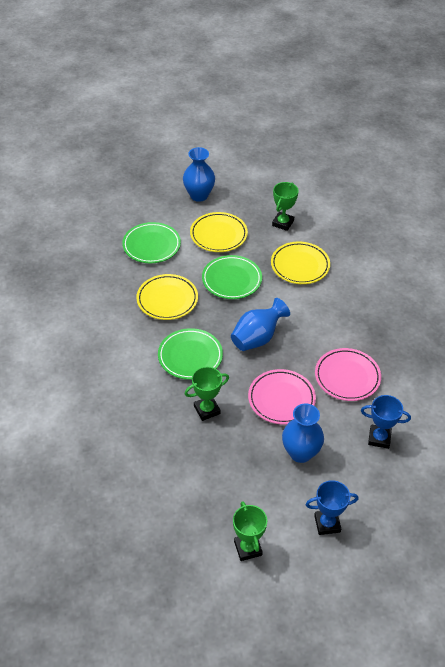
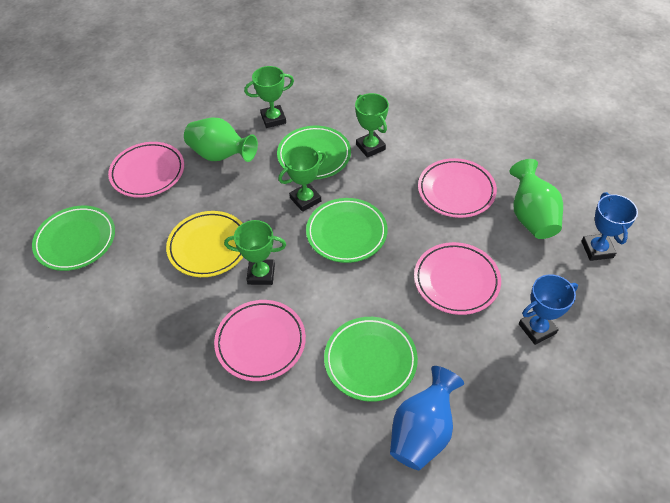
blue vase: [183,147,215,202] [231,298,290,351] [282,404,324,463] = 3 -> [390,366,464,470] = 1
green plate: [122,222,181,263] [158,328,223,380] [202,255,262,299] = 3 -> [32,206,115,271] [277,126,351,180] [306,198,387,263] [324,317,418,402] = 4
green trophy: [185,367,229,421] [233,501,267,561] [272,182,299,231] = 3 -> [224,220,286,285] [244,66,294,128] [278,145,326,212] [355,93,389,158] = 4
green vase: none = 0 -> [184,118,258,162] [510,159,563,239] = 2
pink plate: [248,369,316,425] [315,348,381,401] = 2 -> [108,142,184,198] [214,300,306,381] [414,242,501,315] [418,158,497,218] = 4
yellow plate: [136,274,198,320] [190,212,248,252] [271,242,330,284] = 3 -> [166,211,243,277] = 1

